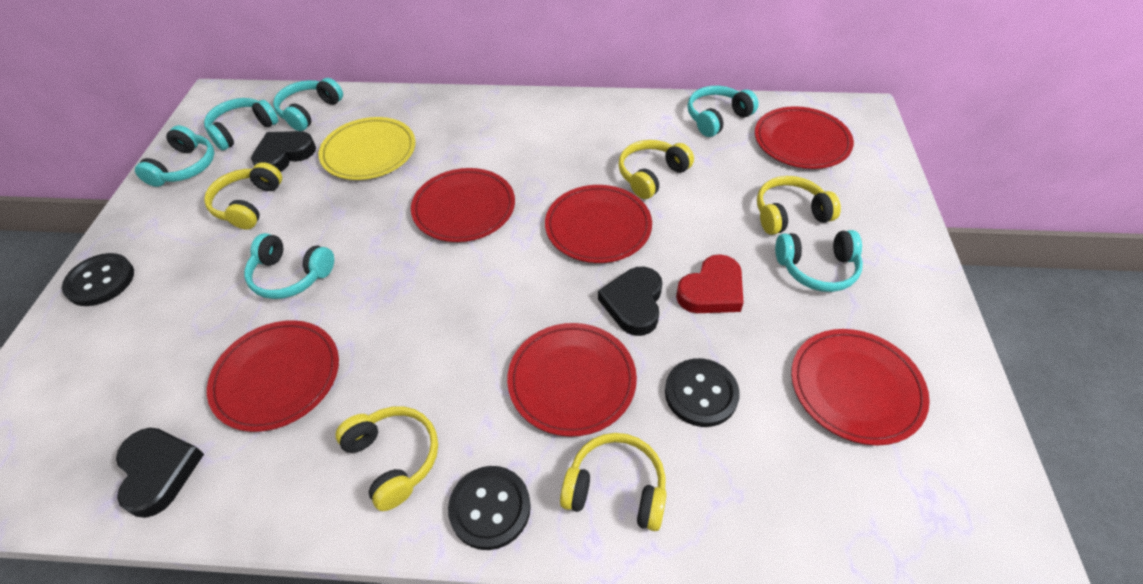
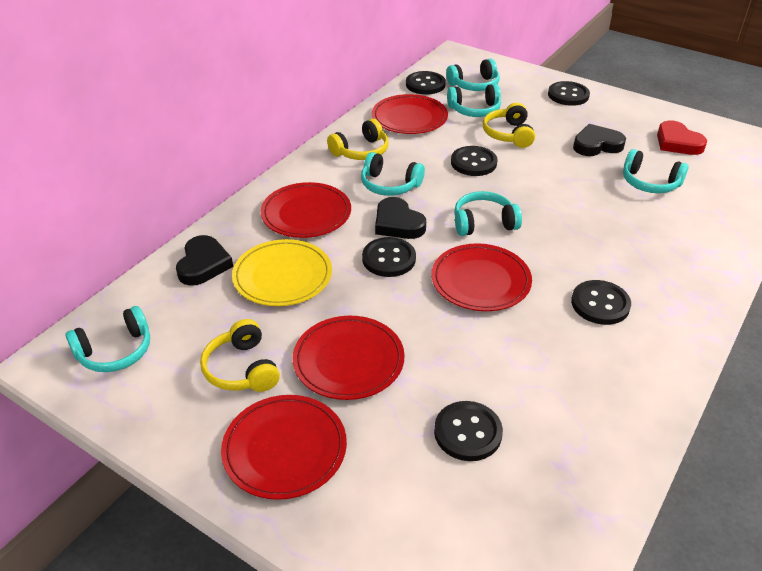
black button: [62,253,134,306] [448,466,531,550] [665,358,740,427] = 3 -> [362,237,416,277] [406,71,446,95] [434,401,503,461] [451,146,497,176] [548,81,590,106] [571,280,631,325] = 6
red plate: [207,320,339,432] [411,168,515,242] [507,323,637,437] [545,185,652,263] [755,106,854,169] [791,329,930,445] = 6 -> [221,395,347,500] [261,182,351,238] [293,316,405,400] [372,94,448,134] [431,243,532,311] = 5
yellow headphones: [204,162,282,229] [336,406,438,511] [560,433,667,531] [618,140,694,199] [757,176,841,235] = 5 -> [200,319,280,392] [327,119,389,160] [483,102,535,148] = 3

